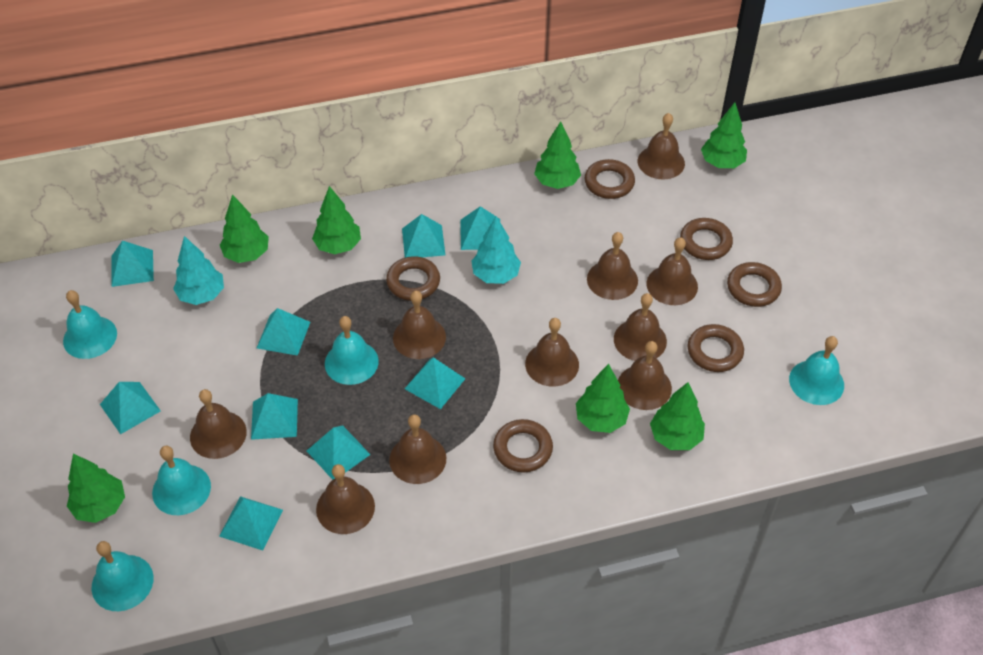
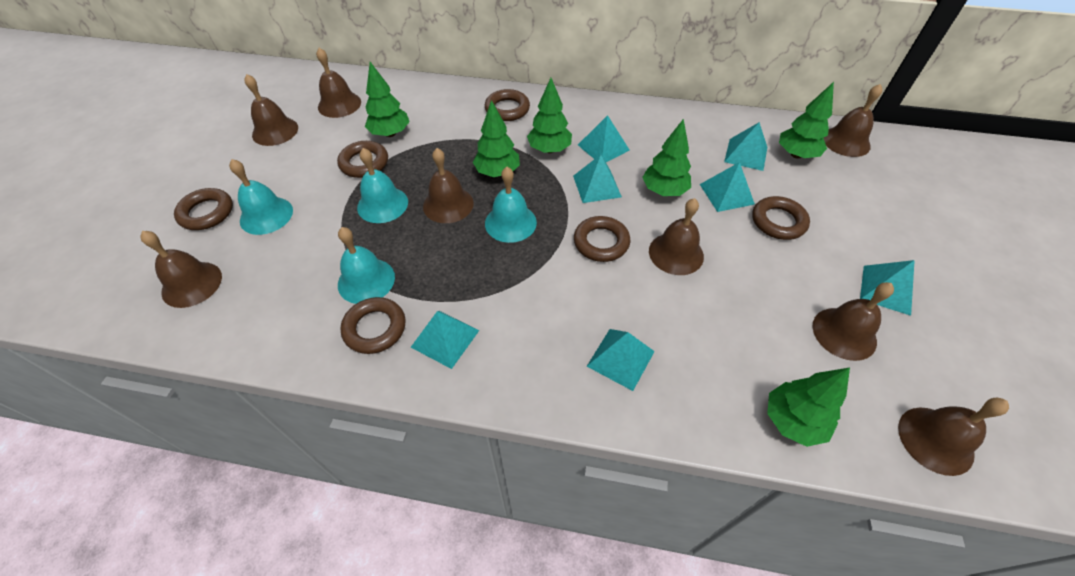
brown bell: [190,389,247,459] [316,464,375,534] [389,414,446,484] [393,291,446,359] [525,318,579,387] [587,232,638,300] [614,293,667,361] [618,341,672,410] [638,113,685,179] [647,237,698,305] = 10 -> [140,231,222,308] [244,74,298,146] [316,48,361,118] [423,148,474,223] [649,198,704,275] [813,282,894,361] [823,84,882,157] [898,397,1009,476] = 8
green tree: [67,454,125,523] [220,194,269,263] [312,186,361,254] [534,121,581,189] [576,364,630,433] [650,382,705,450] [701,102,747,168] = 7 -> [365,62,410,137] [473,100,520,177] [527,78,572,153] [643,119,691,196] [767,368,850,447] [779,82,834,159] = 6
turquoise bell: [63,290,117,359] [92,541,153,611] [152,446,211,515] [325,316,379,385] [789,336,844,405] = 5 -> [229,159,293,235] [338,227,395,304] [357,148,408,223] [485,167,537,243] = 4
turquoise pyramid: [100,382,161,434] [112,241,154,287] [219,496,283,550] [251,393,298,440] [257,308,310,356] [307,425,371,480] [402,214,445,258] [405,357,465,409] [460,206,500,250] = 9 -> [411,311,479,369] [573,155,622,203] [578,115,629,162] [587,329,655,391] [700,162,755,212] [724,122,767,171] [860,260,915,316] = 7
turquoise tree: [173,236,224,305] [471,216,521,284] = 2 -> none = 0

